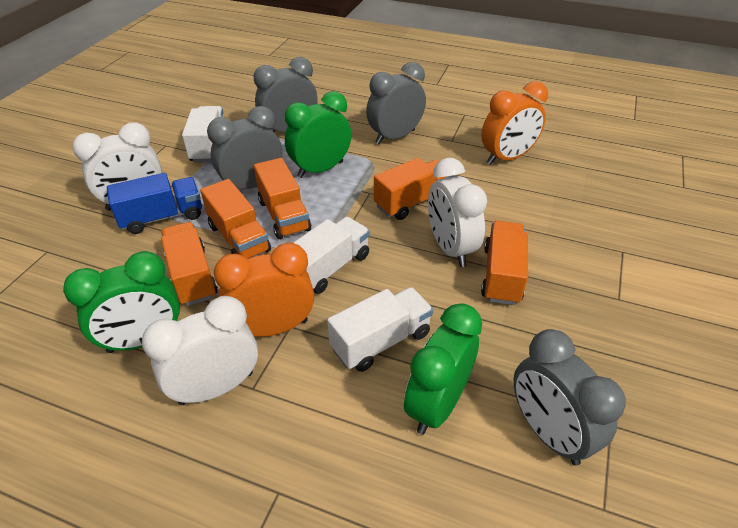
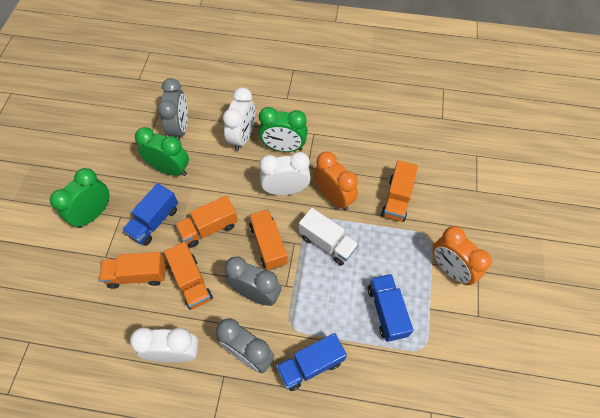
blue truck: [107,173,202,234] = 1 -> [122,183,178,246] [276,333,347,391] [368,274,413,342] = 3
grey clock: [207,106,282,189] [253,57,318,132] [366,62,426,144] [514,329,626,465] = 4 -> [157,78,188,140] [216,318,274,373] [225,257,282,306] = 3
white truck: [182,106,224,163] [293,217,370,294] [327,287,433,372] = 3 -> [299,208,359,265] = 1

